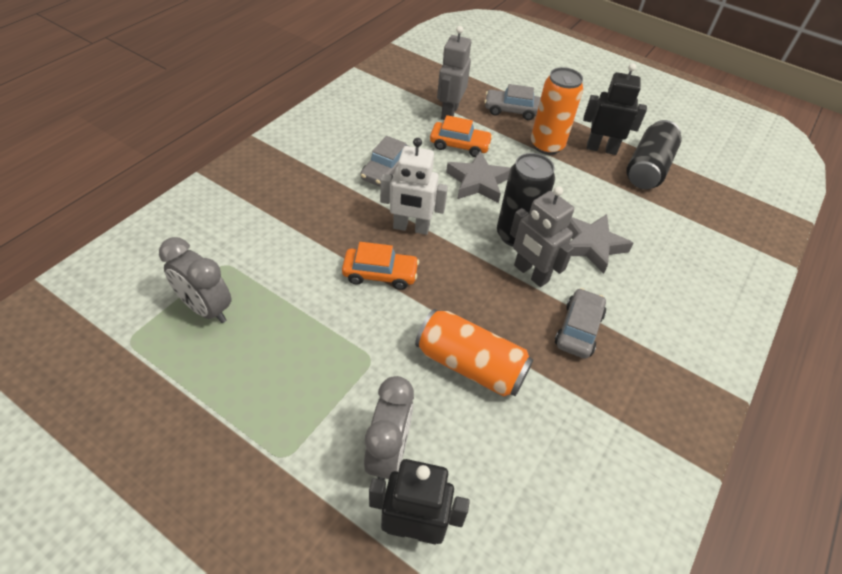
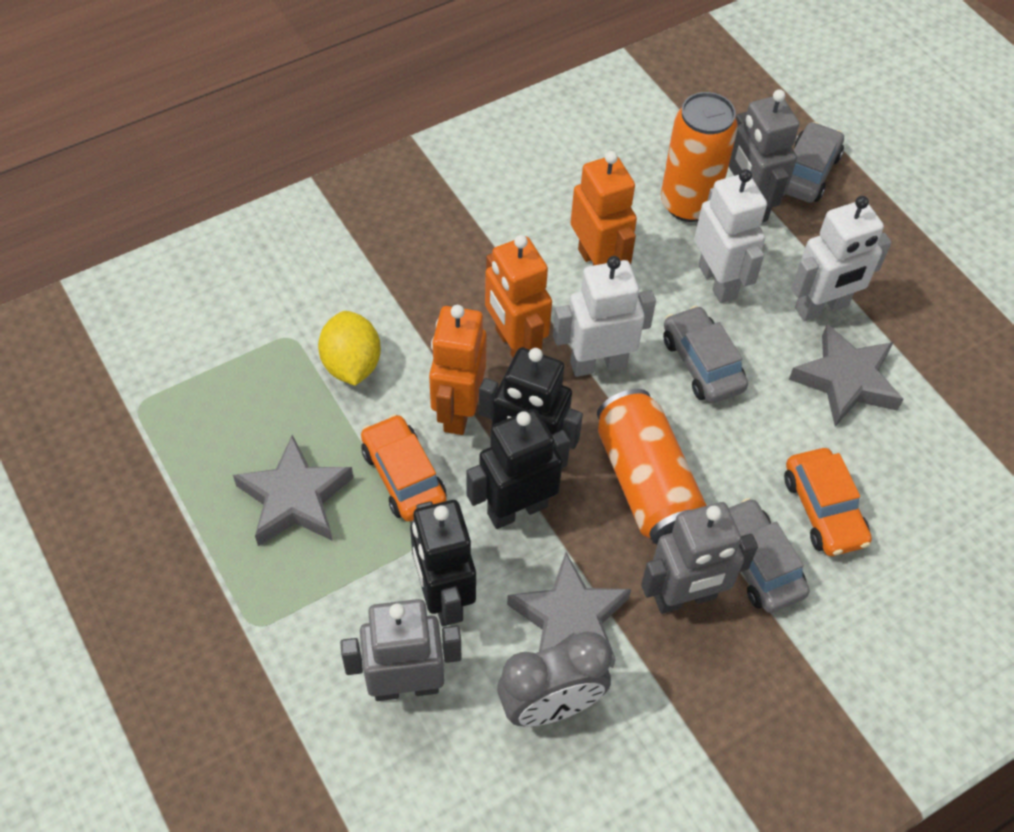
black can: [497,153,555,247] [626,120,682,189] = 2 -> none = 0
black robot: [369,459,470,544] [583,63,647,155] = 2 -> [410,500,476,626] [466,409,570,529] [479,348,583,449] = 3
grey clock: [159,237,232,323] [364,376,414,480] = 2 -> [497,631,612,726] = 1
grey robot: [437,26,471,120] [510,186,574,287] = 2 -> [340,599,461,701] [641,502,758,614] [729,89,799,223] = 3
grey star: [446,151,511,203] [567,214,634,274] = 2 -> [233,435,353,546] [507,552,631,668] [789,324,903,427] = 3
orange robot: none = 0 -> [429,305,487,435] [485,235,552,358] [571,151,637,266] = 3
white robot: [380,138,448,235] = 1 -> [553,256,656,377] [694,169,767,303] [791,196,892,321] = 3
yellow lemon: none = 0 -> [318,311,381,386] = 1

